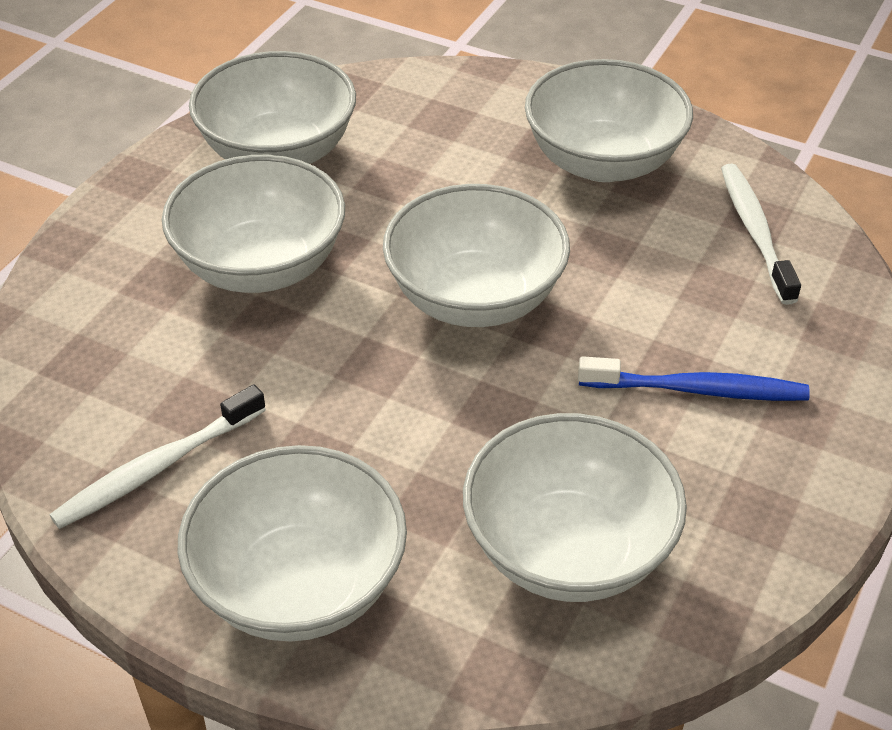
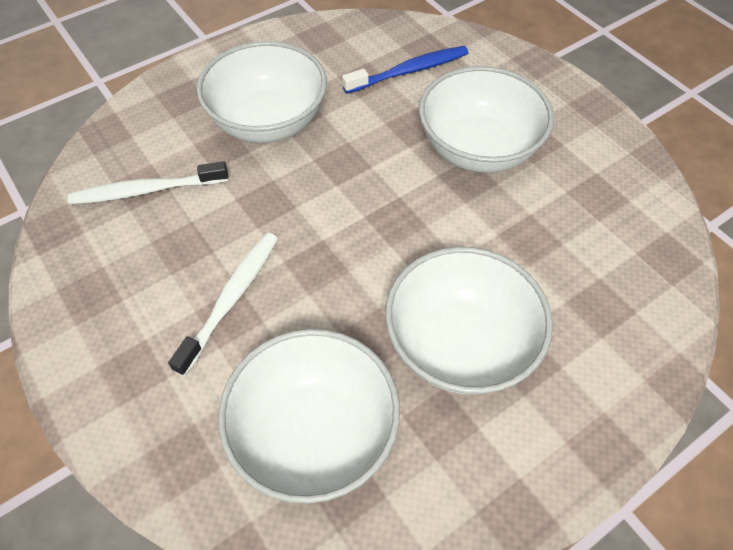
white bowl: [162,155,345,293] [177,445,407,642] [189,51,356,164] [383,184,570,327] [463,413,687,602] [525,59,693,182] = 6 -> [197,41,327,143] [218,329,400,504] [385,247,553,395] [419,66,554,173] = 4

